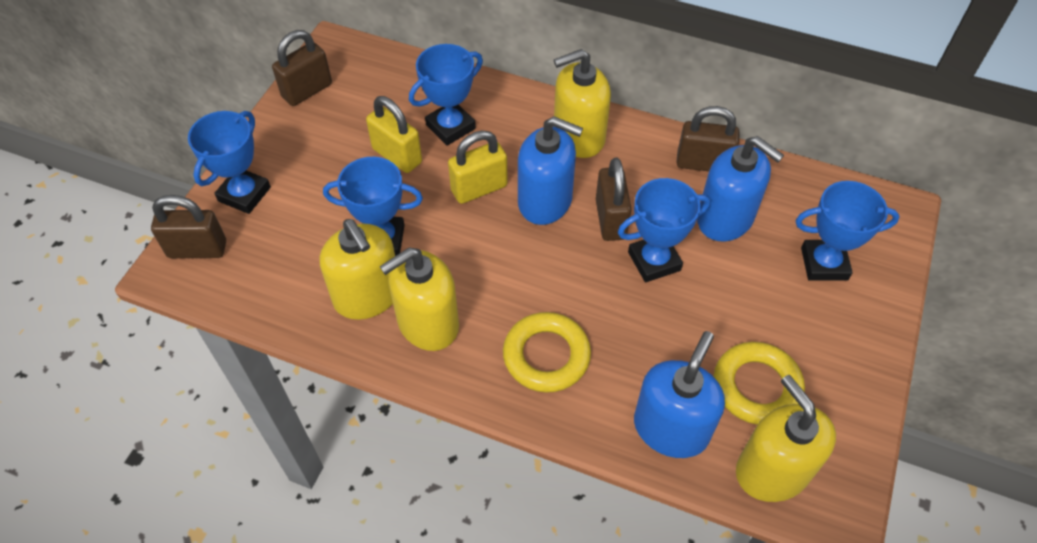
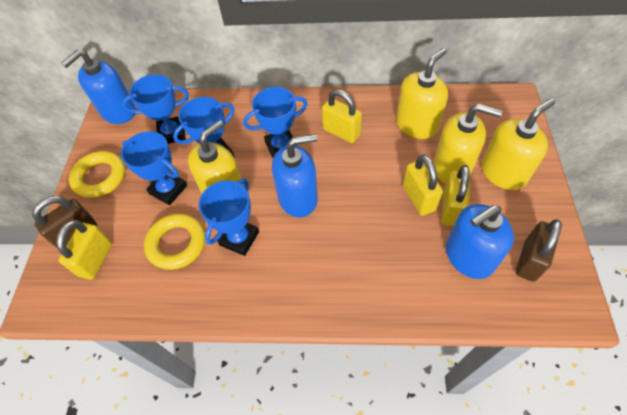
brown padlock: [151,195,226,258] [272,30,332,106] [596,158,632,241] [677,106,739,171] = 4 -> [32,196,97,248] [516,219,562,282] = 2
yellow padlock: [366,96,422,173] [448,131,508,204] = 2 -> [56,220,112,280] [322,89,362,143] [403,154,443,216] [441,165,470,226] = 4

